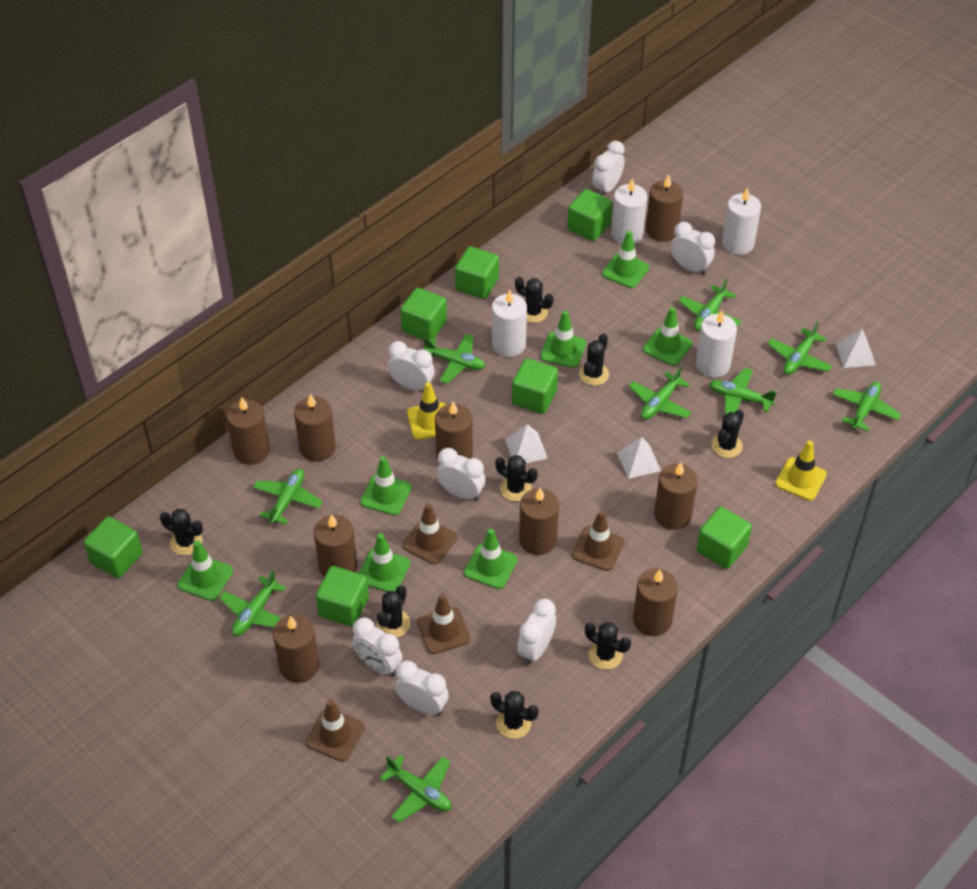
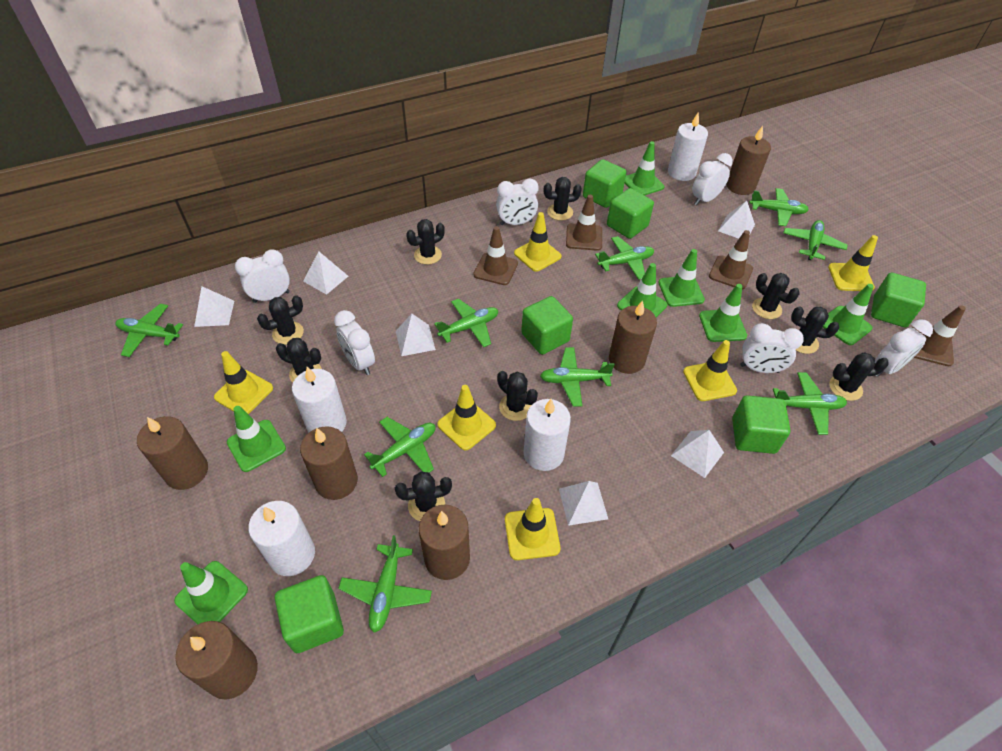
black cactus: [160,509,203,555] [376,585,410,637] [490,691,539,739] [495,455,538,501] [515,277,554,323] [579,333,609,386] [585,622,631,670] [712,410,744,458] = 8 -> [257,295,304,345] [276,338,322,383] [395,471,452,521] [406,219,445,265] [497,371,538,421] [544,177,582,221] [752,273,800,319] [791,306,839,354] [829,352,889,401] = 9
brown candle: [226,397,270,465] [273,614,319,683] [294,394,336,462] [314,514,357,577] [435,401,473,459] [519,488,559,555] [633,568,678,636] [646,174,683,241] [654,462,698,530] = 9 -> [137,416,208,490] [175,621,258,700] [300,426,358,500] [419,505,470,580] [609,300,657,374] [726,126,771,195] = 6
green cube: [84,516,143,578] [316,566,369,627] [400,287,447,340] [455,246,499,299] [512,358,558,414] [567,189,613,241] [696,507,752,569] = 7 -> [275,575,344,653] [521,296,573,355] [583,159,627,208] [607,188,654,239] [732,395,791,454] [871,273,926,327] = 6
white clock: [352,617,402,677] [388,341,435,391] [395,661,449,716] [437,448,486,501] [517,599,556,665] [592,141,625,195] [671,222,715,275] = 7 -> [235,249,290,303] [334,310,375,375] [496,179,539,225] [692,153,733,205] [740,323,804,373] [875,319,933,377] = 6
white pyramid: [505,424,548,463] [617,437,661,479] [836,329,876,368] = 3 -> [194,286,234,327] [303,251,348,295] [396,314,436,356] [559,481,608,526] [671,430,724,478] [718,201,755,239] = 6
yellow traffic cone: [407,382,446,440] [775,440,827,501] = 2 -> [214,351,273,414] [437,385,496,451] [505,498,560,560] [514,212,561,272] [683,340,737,401] [828,235,878,291] = 6

